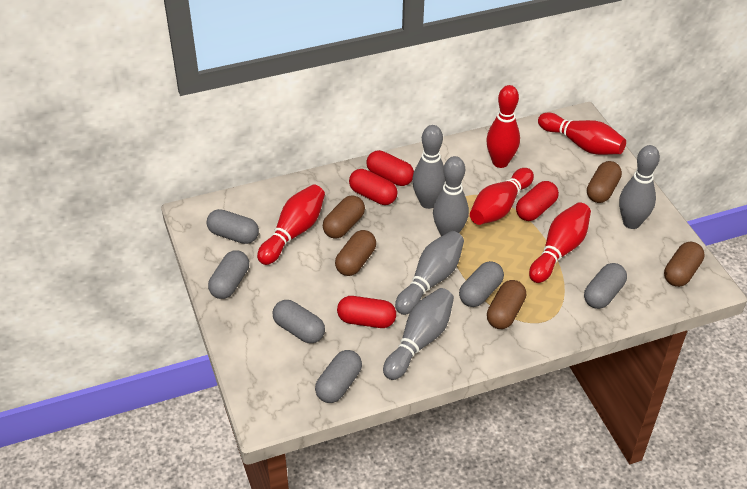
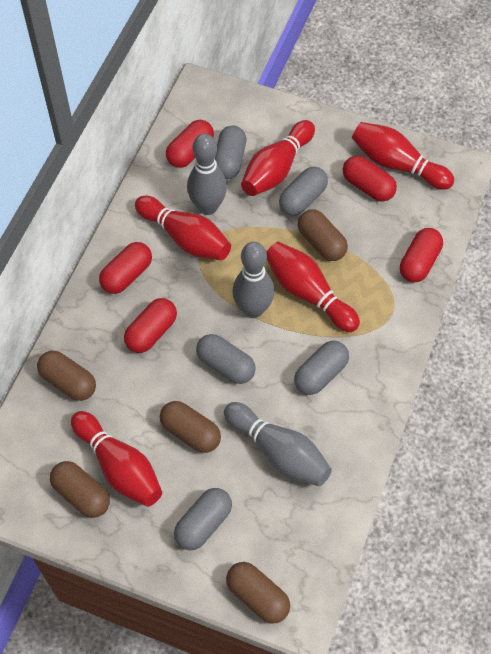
grey bowling pin: [383,288,454,380] [395,231,464,315] [412,125,445,209] [433,156,469,236] [619,145,660,229] = 5 -> [187,133,227,215] [224,402,332,486] [232,242,274,318] = 3
grey capsule: [207,209,259,244] [208,250,249,299] [273,300,325,343] [315,350,362,403] [459,261,504,307] [584,263,627,309] = 6 -> [174,488,232,550] [196,334,256,384] [215,125,246,179] [279,167,328,216] [294,341,349,395] = 5
red capsule: [337,296,396,328] [349,169,398,205] [366,150,414,186] [516,181,559,221] = 4 -> [99,242,152,294] [124,298,177,353] [166,120,214,168] [343,156,397,202] [400,228,443,283] = 5

